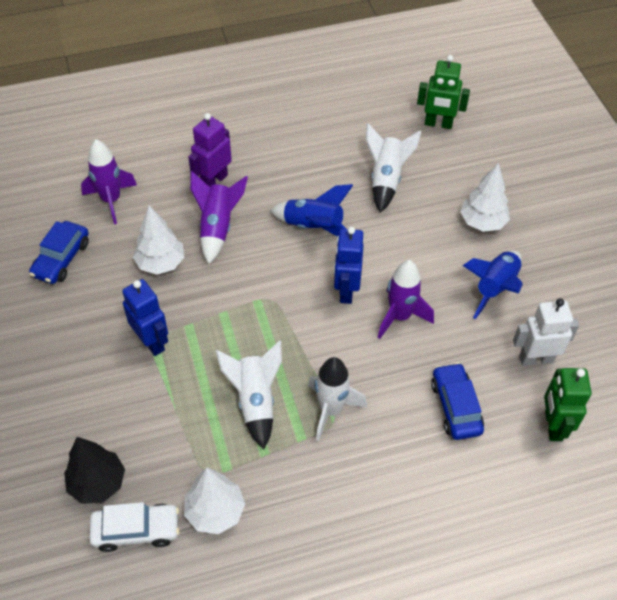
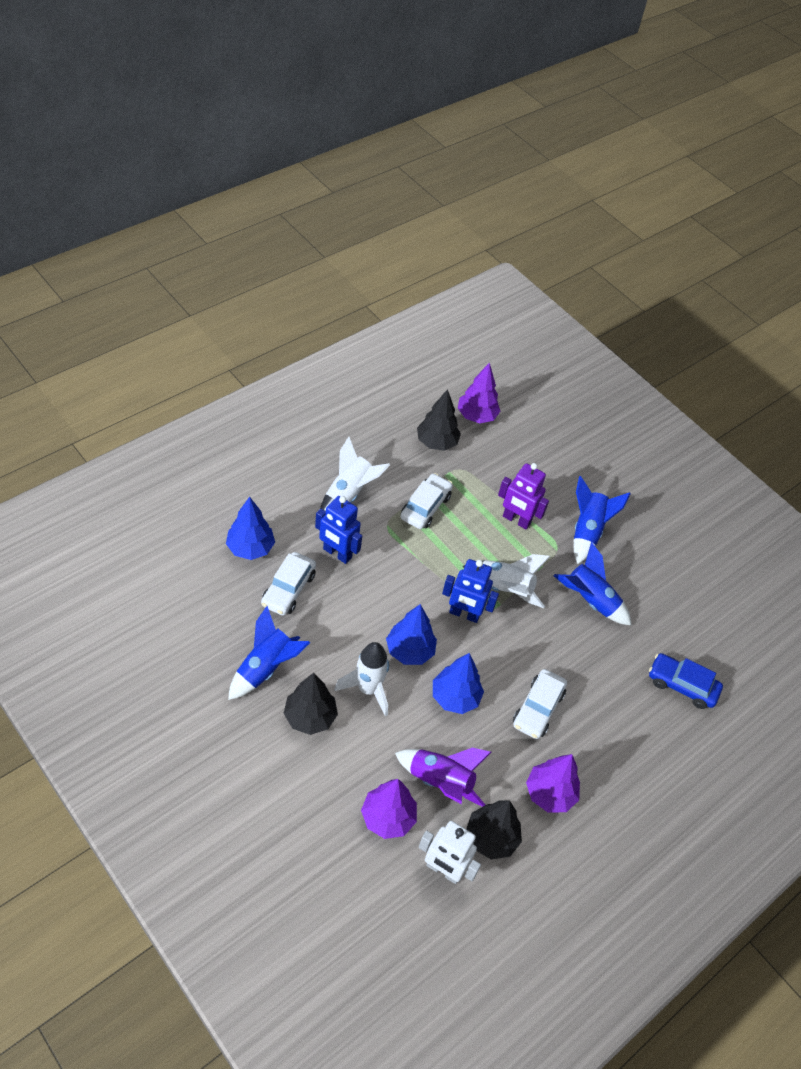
black tree: [64,437,125,504] = 1 -> [283,673,338,735] [417,389,461,451] [466,800,522,859] = 3
blue car: [29,221,89,284] [431,363,484,440] = 2 -> [649,653,723,709] = 1
blue rocket: [270,184,353,237] [462,250,523,319] = 2 -> [228,606,310,700] [553,542,631,625] [574,476,631,564] = 3
blue tree: none = 0 -> [226,497,275,560] [386,604,437,665] [433,653,484,714] = 3
green robot: [417,55,470,129] [544,368,592,441] = 2 -> none = 0
purple rocket: [81,139,137,224] [190,171,248,264] [378,260,434,339] = 3 -> [395,748,491,807] = 1
purple tree: none = 0 -> [361,779,417,839] [458,362,500,424] [526,754,580,812] = 3
white car: [89,502,179,552] = 1 -> [261,552,316,616] [401,473,453,529] [513,669,567,739] = 3
white tree: [133,205,184,275] [184,467,245,534] [460,163,510,232] = 3 -> none = 0

